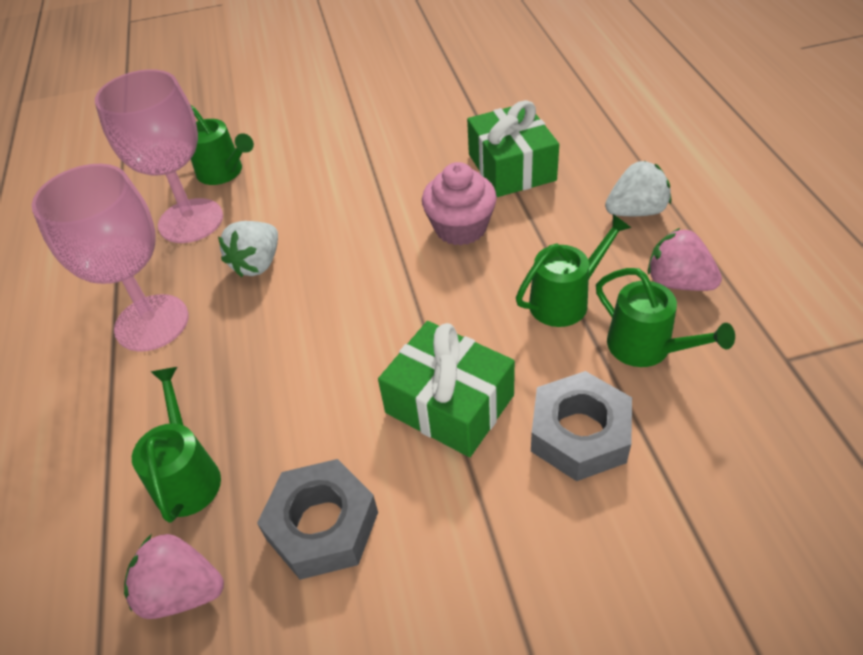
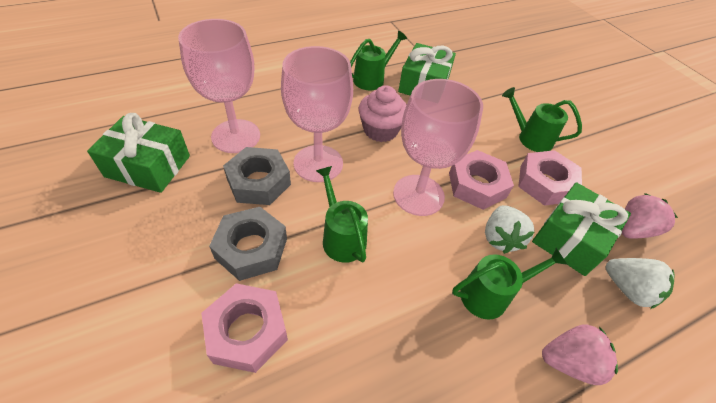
green gift: [378,321,515,457] [467,100,559,197] = 2 -> [87,113,190,193] [398,43,456,96] [532,182,631,276] = 3
pink goblet: [32,164,189,351] [95,69,223,243] = 2 -> [178,19,260,153] [281,46,353,182] [393,79,483,216] = 3
pink nut: none = 0 -> [201,283,288,373] [449,150,514,210] [518,150,582,206] = 3

